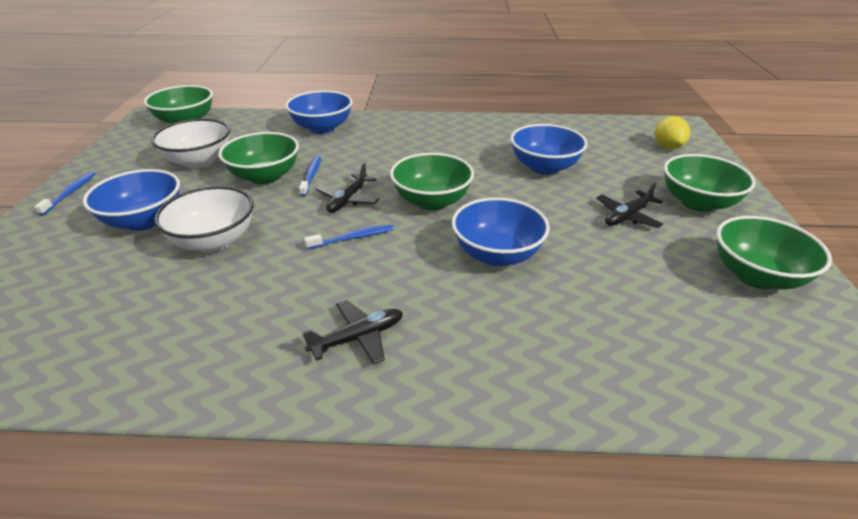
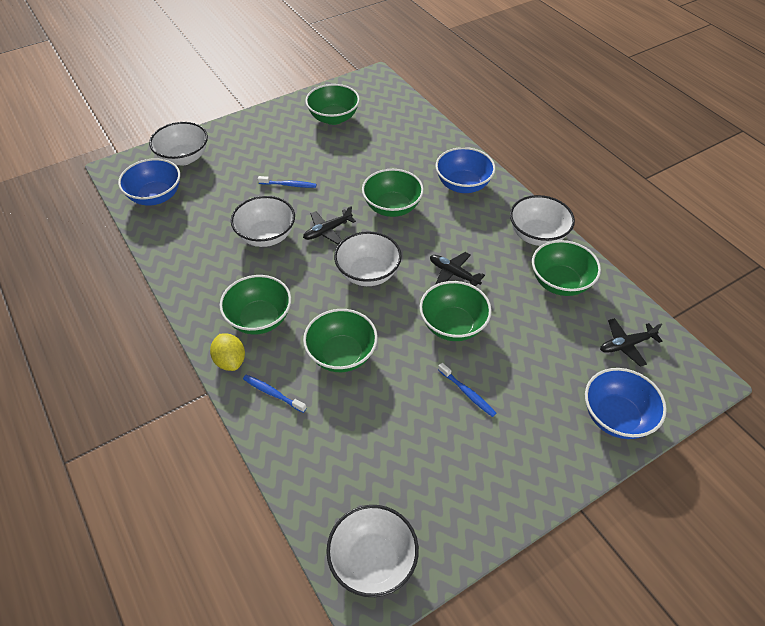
blue bowl: [83,169,180,231] [285,90,352,134] [452,197,550,266] [511,124,588,175] = 4 -> [118,158,180,205] [436,147,495,193] [585,368,667,439] = 3
green bowl: [144,85,213,124] [218,132,299,184] [390,153,474,210] [664,154,755,212] [717,216,832,290] = 5 -> [220,275,291,335] [303,309,378,372] [305,84,360,125] [362,169,424,217] [420,281,492,341] [532,240,601,296] = 6
white bowl: [151,119,230,168] [154,186,254,252] = 2 -> [149,122,208,165] [231,196,295,247] [326,505,419,597] [334,231,402,286] [510,195,575,246] = 5

